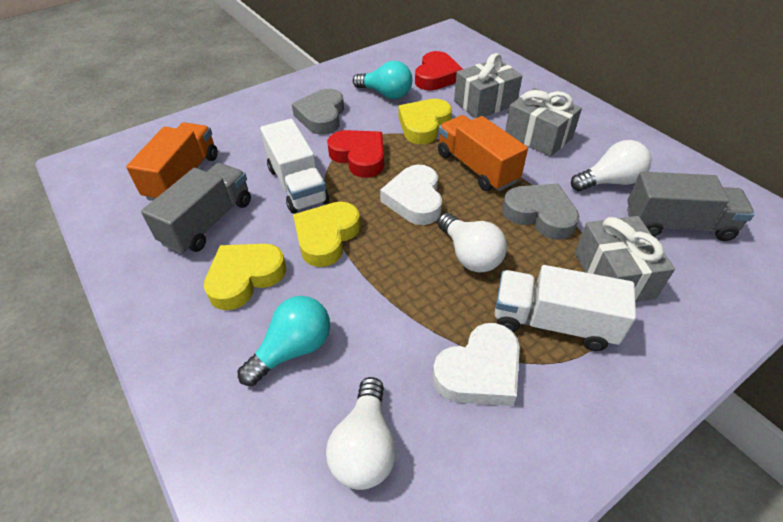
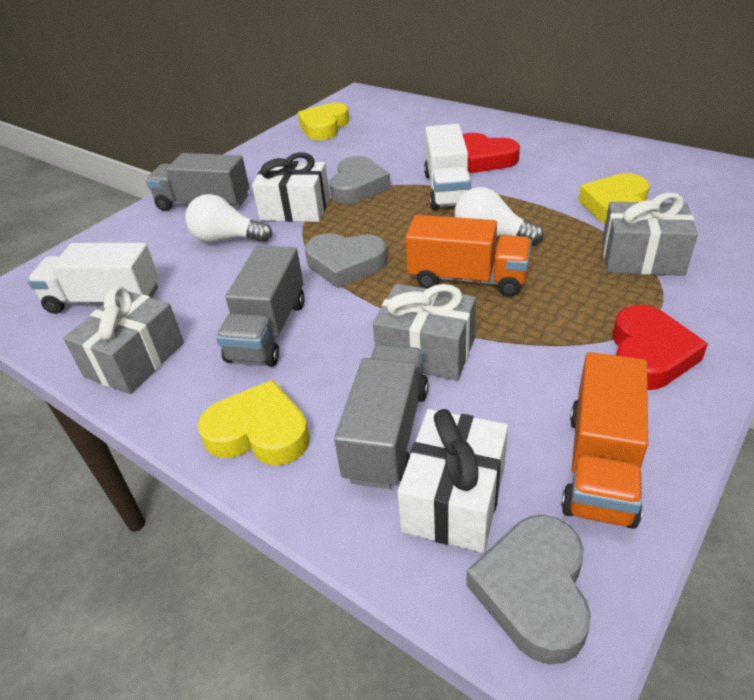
grey heart: [292,89,344,135] [502,183,579,240] = 2 -> [305,233,387,288] [329,156,391,204] [466,515,591,664] = 3
grey truck: [141,163,251,254] [627,172,755,241] = 2 -> [146,153,249,211] [216,246,305,367] [334,344,429,489] = 3
turquoise light bulb: [238,296,330,386] [353,61,412,99] = 2 -> none = 0
white gift: none = 0 -> [252,152,330,222] [398,409,508,553] = 2
white heart: [380,165,442,225] [433,323,520,406] = 2 -> none = 0
white light bulb: [326,377,396,490] [438,213,507,273] [571,140,651,191] = 3 -> [185,194,272,243] [455,187,544,245] = 2

